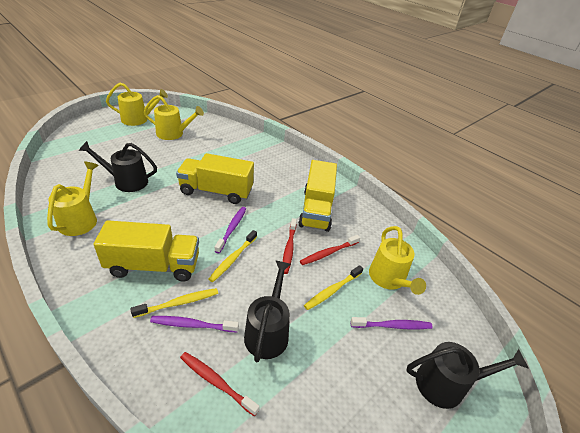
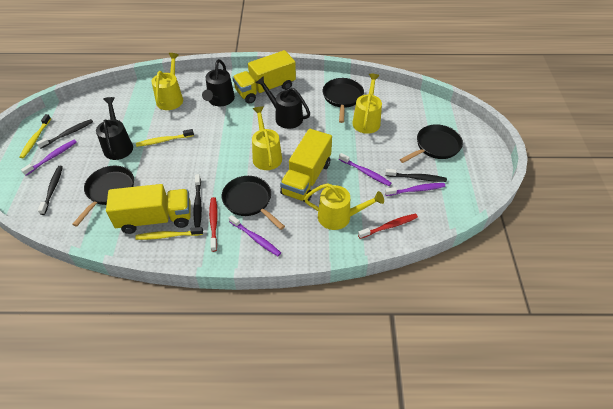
black pan: none = 0 -> [72,166,134,226] [222,176,285,230] [323,78,364,123] [400,124,463,163] = 4
black toothbrush: none = 0 -> [36,119,93,149] [38,166,63,215] [193,174,202,227] [385,169,447,182] = 4
purple toothbrush: [150,316,239,332] [215,207,246,253] [351,317,433,329] = 3 -> [21,140,77,176] [229,215,281,256] [339,153,391,186] [385,183,445,196] = 4
red toothbrush: [180,352,260,416] [283,218,297,274] [300,235,360,265] = 3 -> [209,197,218,252] [358,214,418,239] = 2

